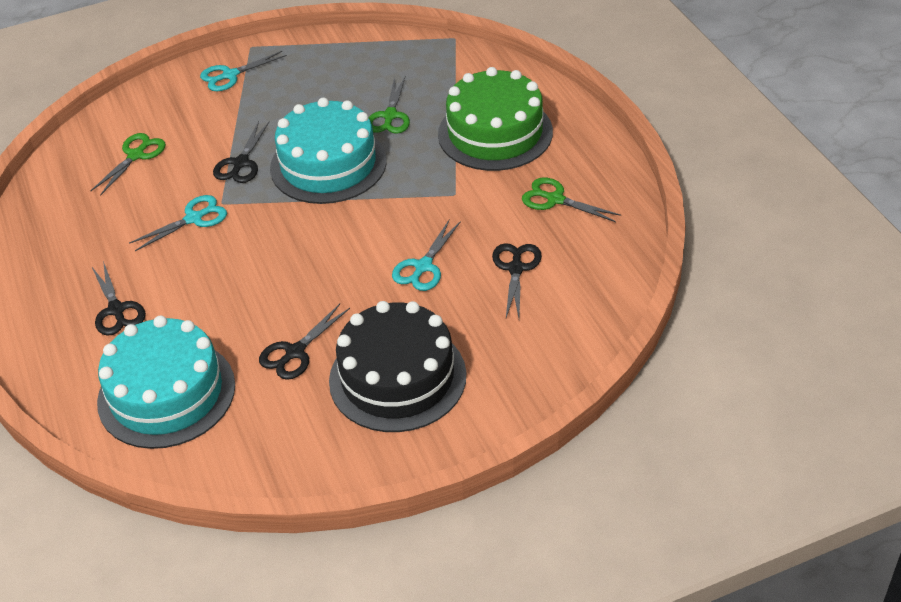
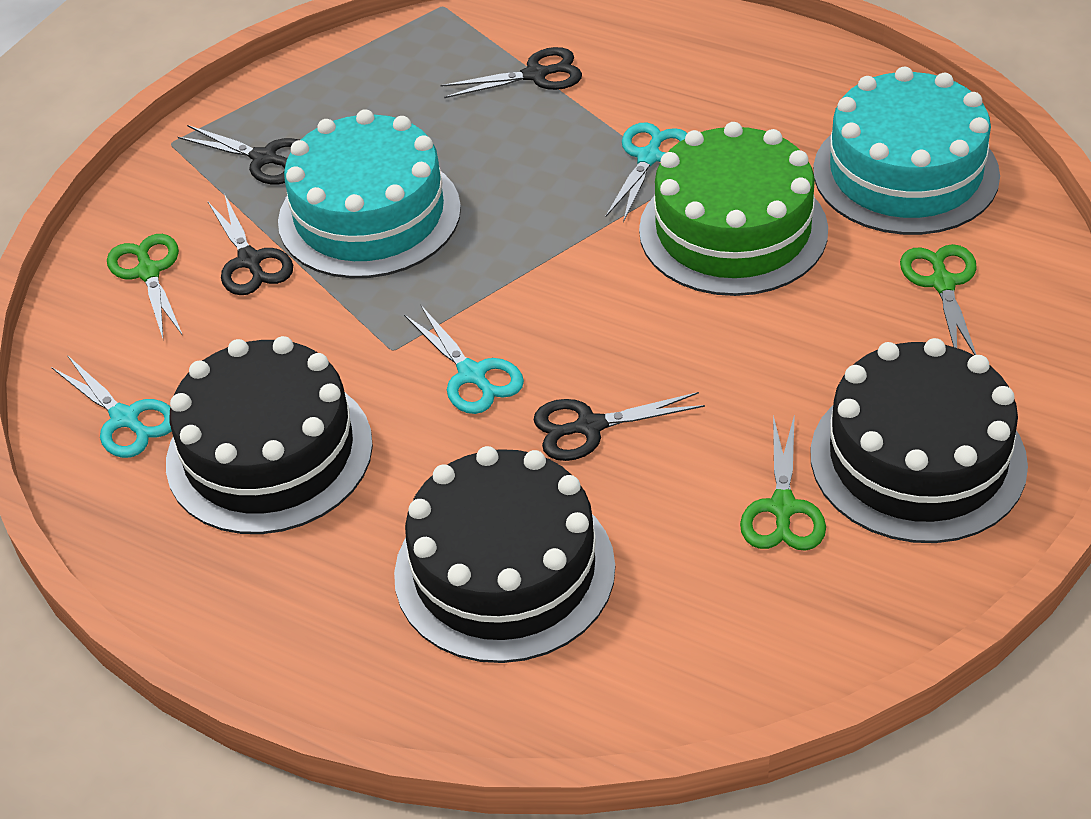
black cake: [329,301,466,432] = 1 -> [166,336,373,534] [394,446,615,663] [811,338,1028,543] = 3

